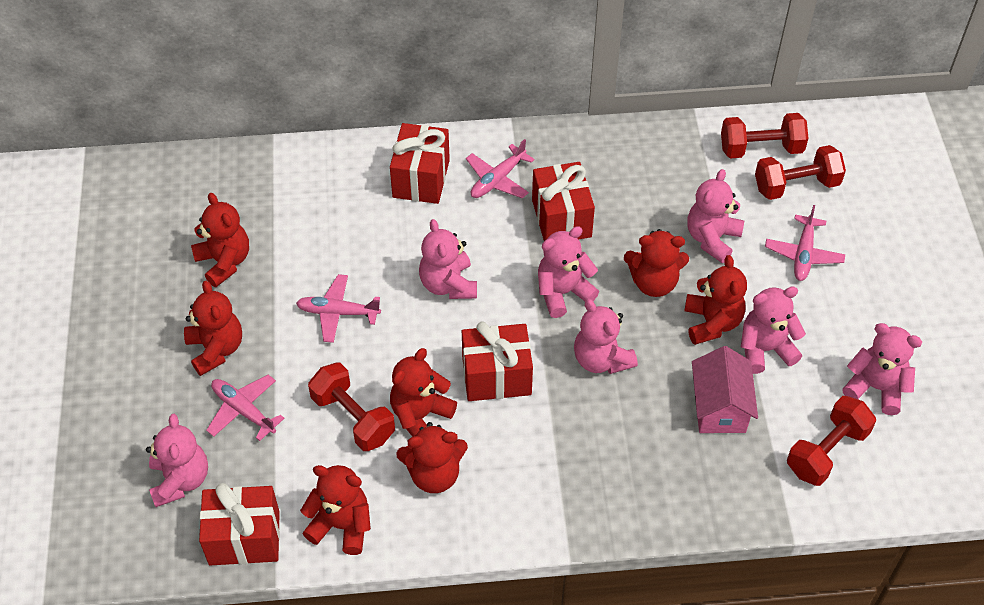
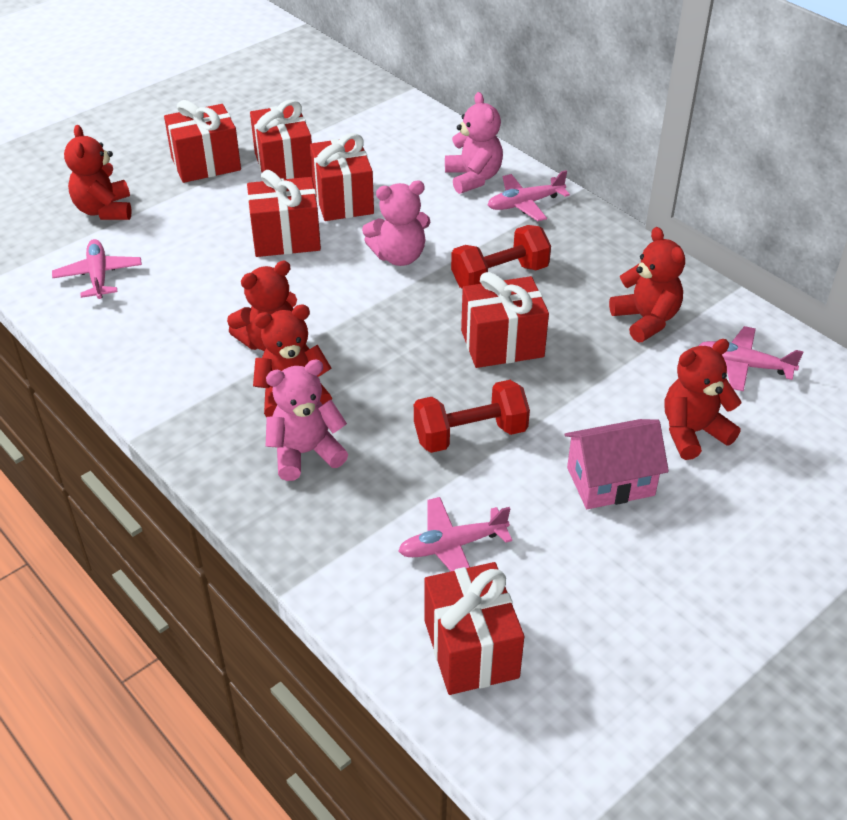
pink teddy bear: [146,414,208,507] [419,219,477,299] [538,226,599,318] [574,299,638,374] [687,169,744,263] [741,286,806,374] [842,323,922,415] = 7 -> [266,360,348,481] [362,181,430,266] [445,92,503,194] = 3
red dumbbell: [308,362,395,451] [721,113,809,158] [755,145,846,200] [787,396,876,486] = 4 -> [414,380,530,453] [451,225,551,289] = 2
red gift: [199,483,280,565] [390,123,450,204] [462,321,533,401] [532,162,595,241] = 4 -> [164,100,241,183] [247,170,321,257] [250,100,312,179] [310,133,374,221] [424,562,524,695] [461,272,549,368] = 6
red teddy bear: [184,281,242,376] [191,193,249,287] [300,465,371,555] [390,348,457,437] [396,422,468,493] [624,229,689,297] [685,255,747,345] = 7 -> [64,125,132,220] [227,261,297,351] [253,305,332,418] [609,227,685,342] [664,339,742,460] = 5

